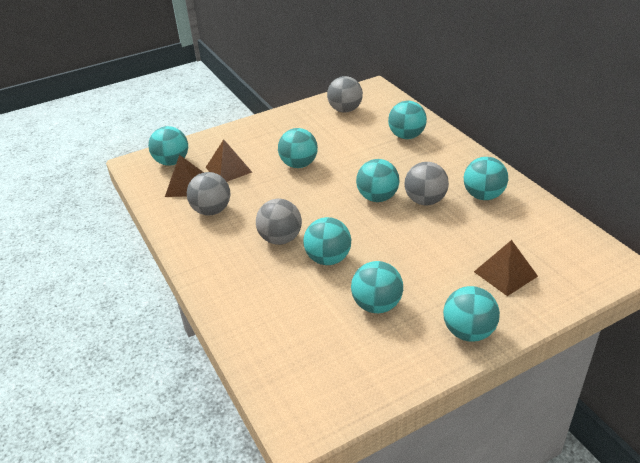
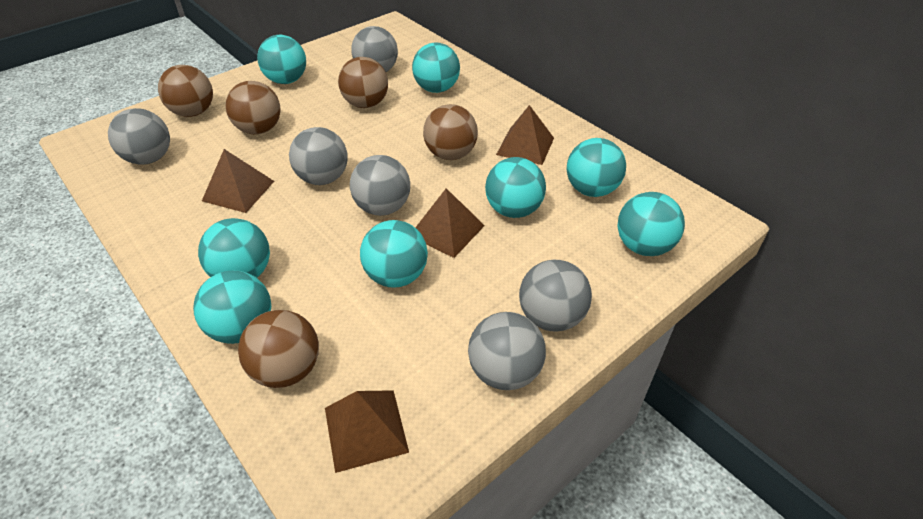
brown ball: none = 0 -> [158,65,213,117] [225,81,281,134] [238,310,319,388] [338,57,388,108] [423,104,478,160] = 5
brown pyramid: [165,155,204,197] [205,139,252,182] [474,240,538,296] = 3 -> [202,149,274,213] [325,390,409,473] [415,188,485,258] [496,105,554,165] = 4
grey ball: [187,172,230,216] [256,199,302,245] [327,76,363,113] [405,162,449,205] = 4 -> [108,108,170,165] [289,127,348,185] [350,155,410,216] [351,26,398,72] [468,312,546,390] [519,260,592,332] = 6

